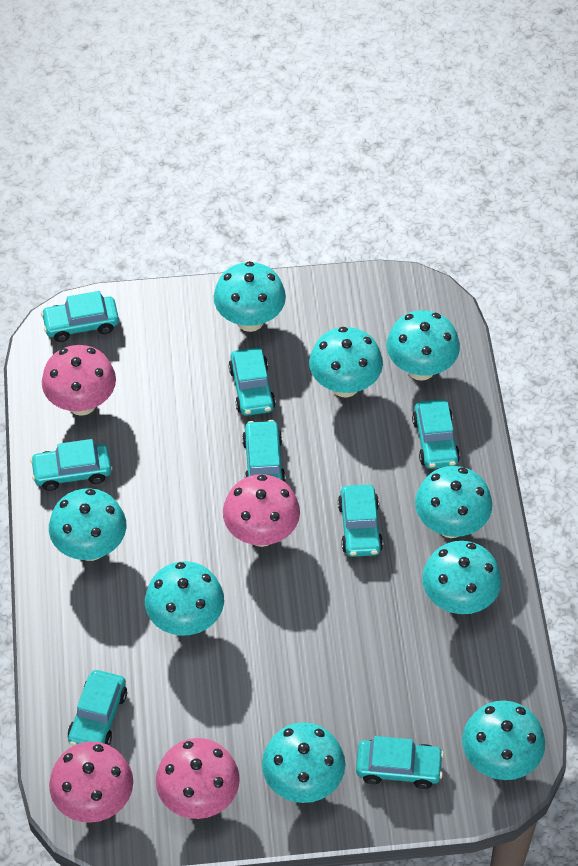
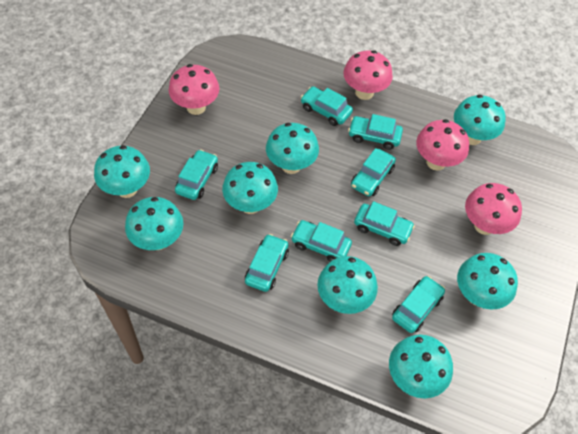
turquoise mushroom: [49,488,126,561] [145,561,224,636] [214,261,286,332] [262,722,345,803] [309,327,383,397] [387,310,460,381] [415,466,492,538] [422,541,501,614] [462,701,545,780] = 9 -> [94,145,150,198] [125,197,184,250] [222,162,278,214] [266,123,319,174] [317,256,378,314] [389,335,453,398] [454,95,506,145] [457,253,518,310] = 8

